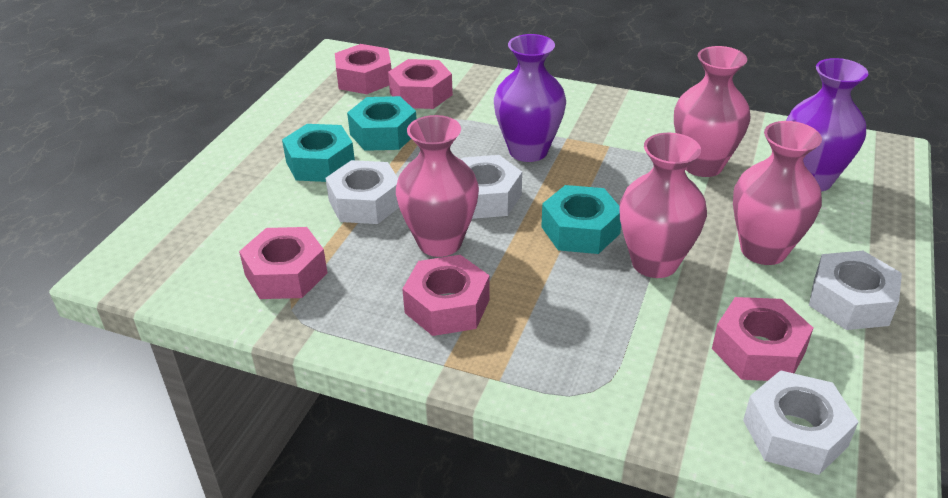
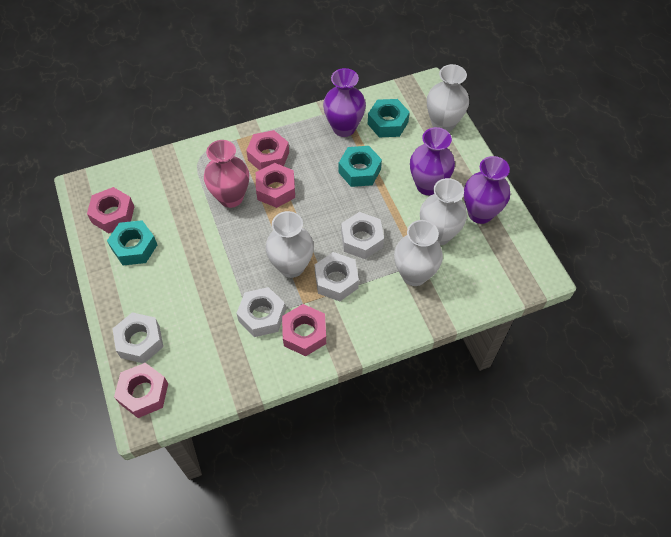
pink vase: [396,115,479,257] [619,133,707,278] [674,46,750,177] [733,121,822,265] = 4 -> [204,140,249,208] = 1
purple vase: [494,34,566,162] [786,58,868,192] = 2 -> [323,68,366,137] [410,127,455,195] [464,156,510,224] = 3
white vase: none = 0 -> [266,211,314,278] [394,220,443,286] [420,178,467,246] [427,64,469,132] = 4

